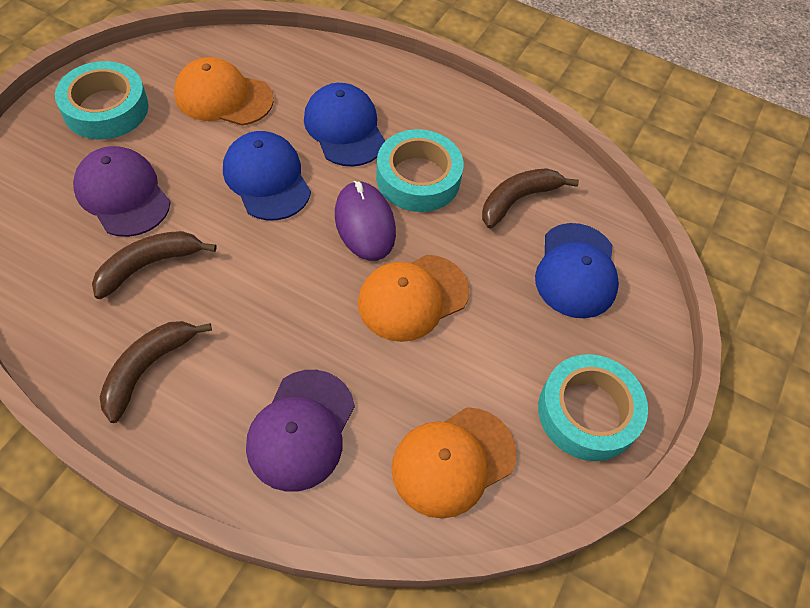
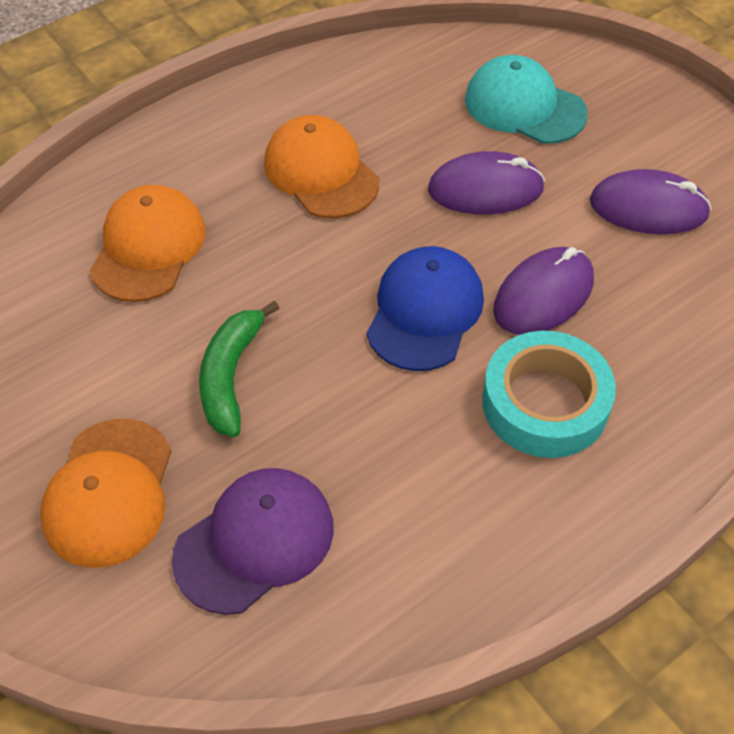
blue cap: [223,131,311,220] [304,83,385,167] [535,223,619,318] = 3 -> [367,246,484,371] = 1
brown banana: [92,231,216,299] [100,321,212,423] [482,168,579,229] = 3 -> none = 0
green banana: none = 0 -> [199,300,279,437] = 1
purple cap: [73,146,170,237] [246,370,355,492] = 2 -> [172,468,334,615] = 1
purple mouse: [335,181,396,261] = 1 -> [428,151,545,215] [493,247,594,335] [590,169,712,235] = 3
turquoise cap: none = 0 -> [465,55,588,144] = 1
turquoise tape: [55,61,148,139] [376,129,464,212] [538,354,648,461] = 3 -> [482,331,616,458] = 1

